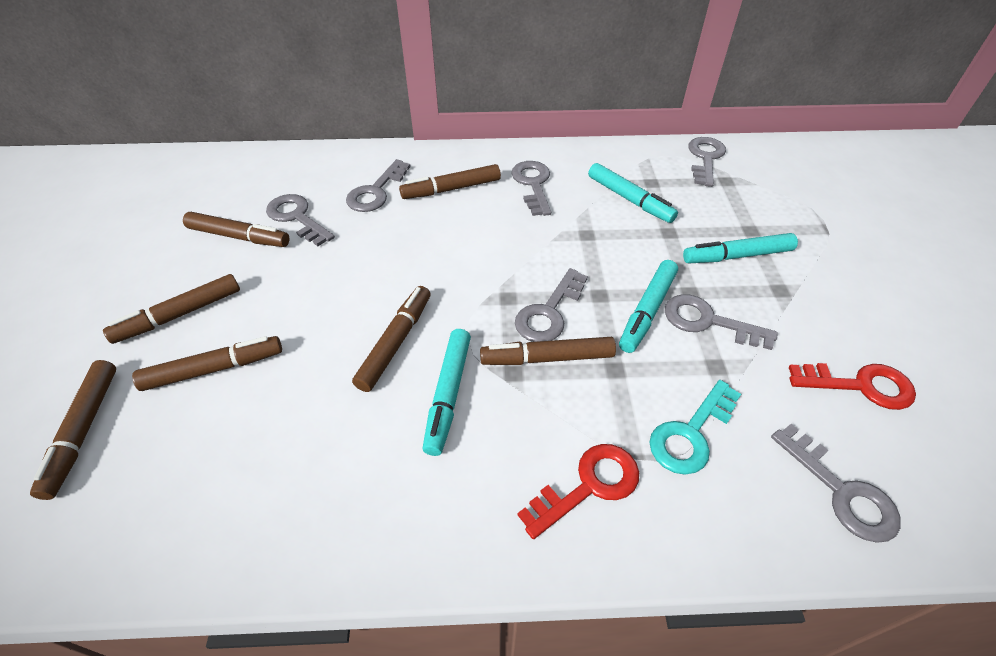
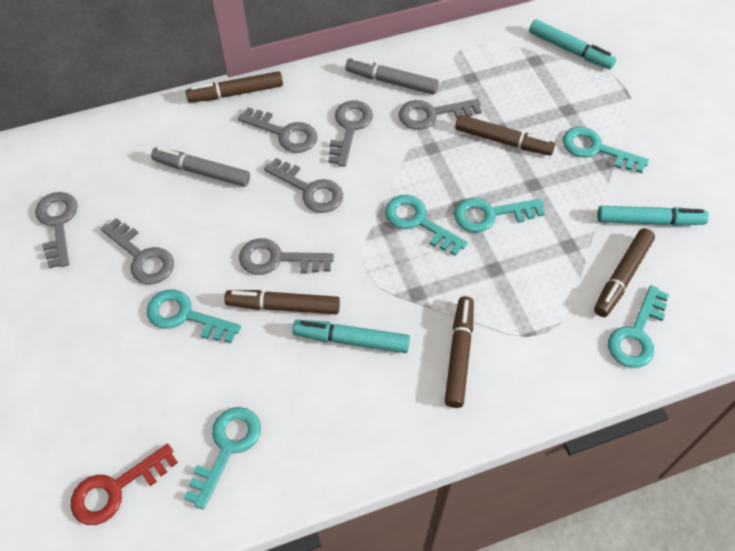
brown marker: [30,360,116,500] [103,274,240,344] [132,336,282,391] [183,212,289,247] [352,286,431,392] [399,164,501,199] [480,337,616,365] = 7 -> [186,71,283,103] [224,290,340,314] [445,296,474,408] [455,115,555,156] [594,228,655,317] = 5
grey marker: none = 0 -> [151,147,250,187] [345,58,439,95] = 2
red key: [518,444,639,539] [789,363,916,410] = 2 -> [70,444,178,525] = 1
turquoise key: [649,380,741,475] = 1 -> [147,289,241,343] [184,407,261,509] [385,195,468,256] [454,198,545,232] [562,127,649,173] [608,285,669,368] = 6
turquoise marker: [422,329,471,456] [588,163,678,223] [619,260,678,353] [683,233,798,263] = 4 -> [292,320,410,353] [529,19,616,69] [597,206,709,226] = 3

